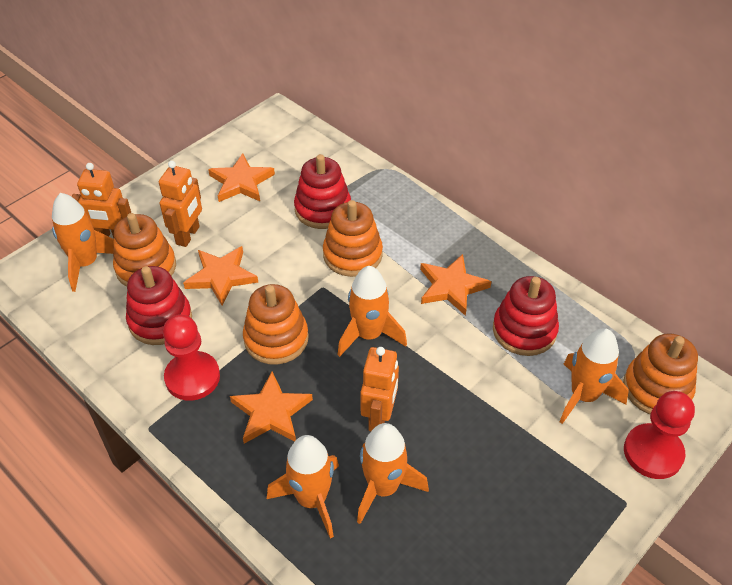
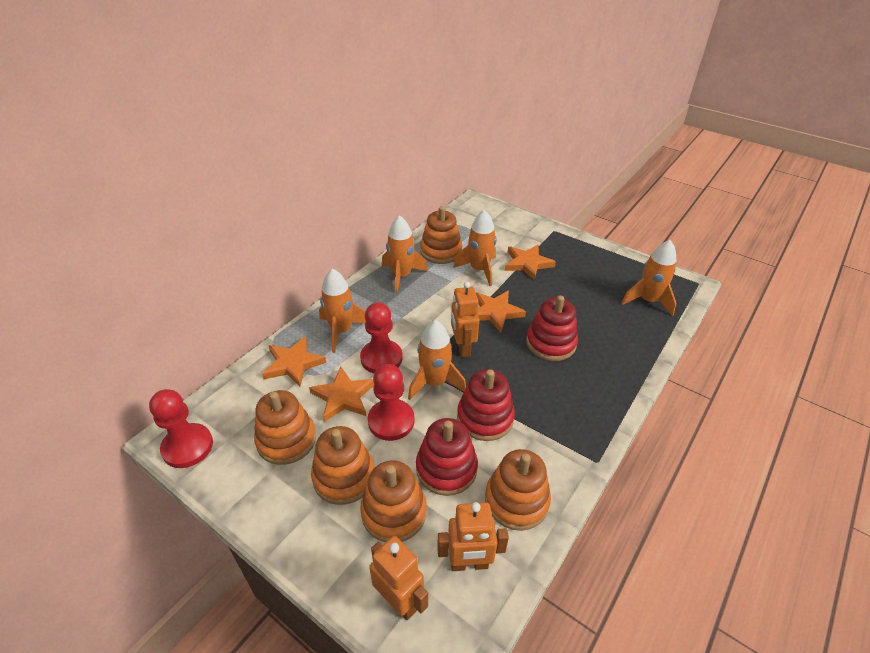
orange stacking toy: [113,213,176,287] [243,284,309,365] [323,200,383,277] [623,333,698,414] = 4 -> [254,390,316,465] [311,426,374,505] [360,461,427,542] [420,206,462,264] [485,449,551,531] = 5
red pawn: [163,315,220,401] [624,391,695,479] = 2 -> [149,389,213,468] [360,302,403,373] [368,364,415,441] = 3

